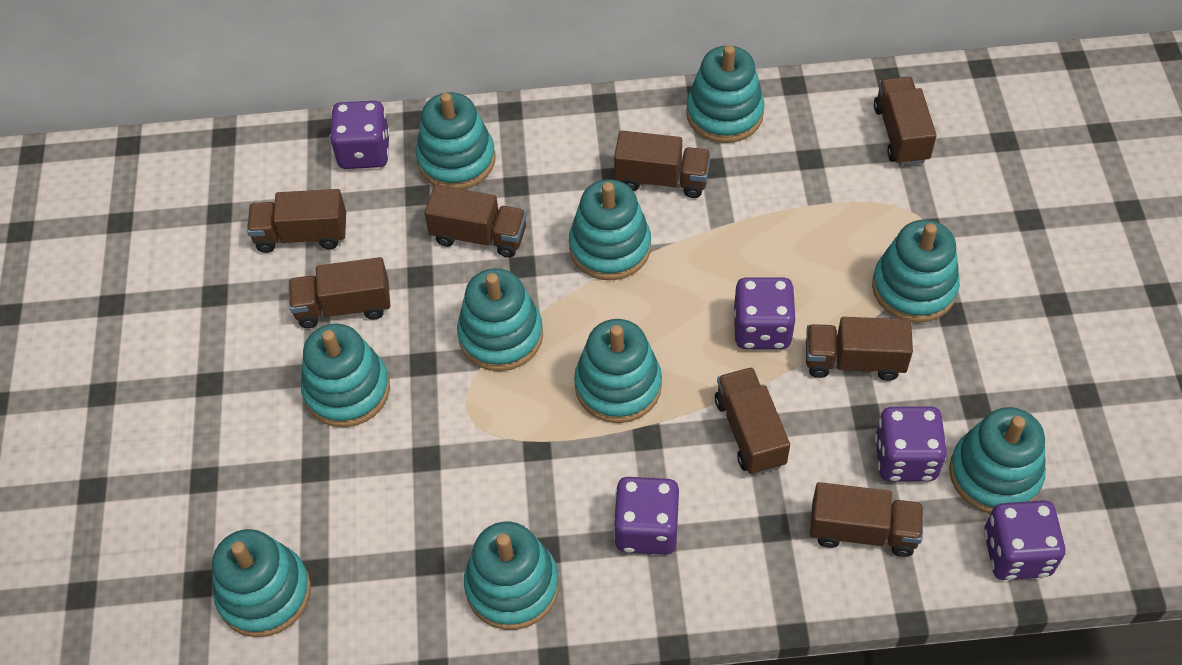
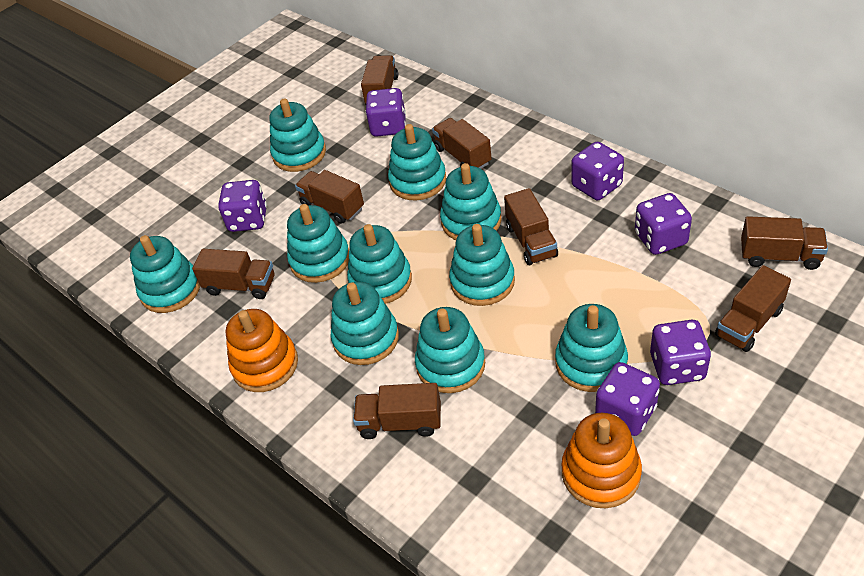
orange stacking toy: none = 0 -> [226,309,298,392] [561,413,642,508] = 2
purple dice: [330,101,390,169] [613,477,679,555] [734,277,796,349] [875,406,947,482] [984,500,1065,580] = 5 -> [218,180,267,232] [365,88,406,137] [571,142,624,200] [595,362,660,436] [635,193,692,255] [650,320,711,385] = 6

